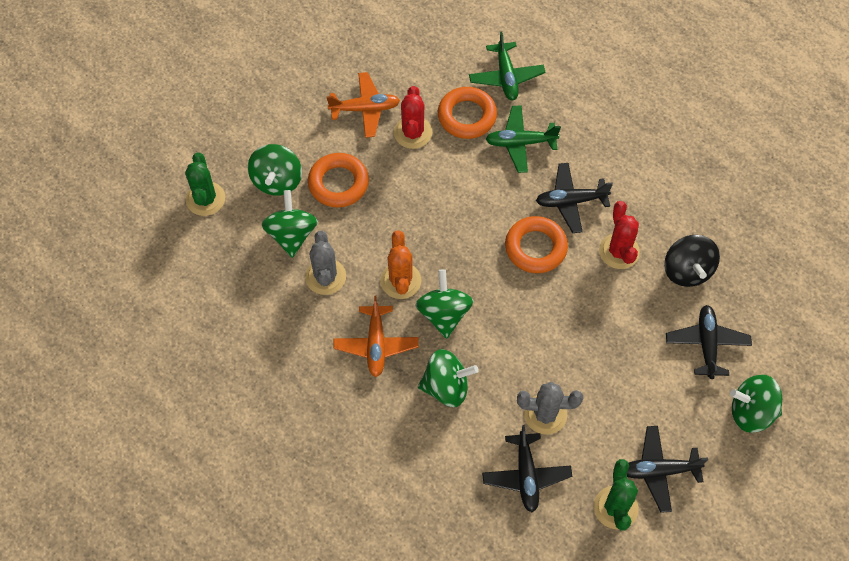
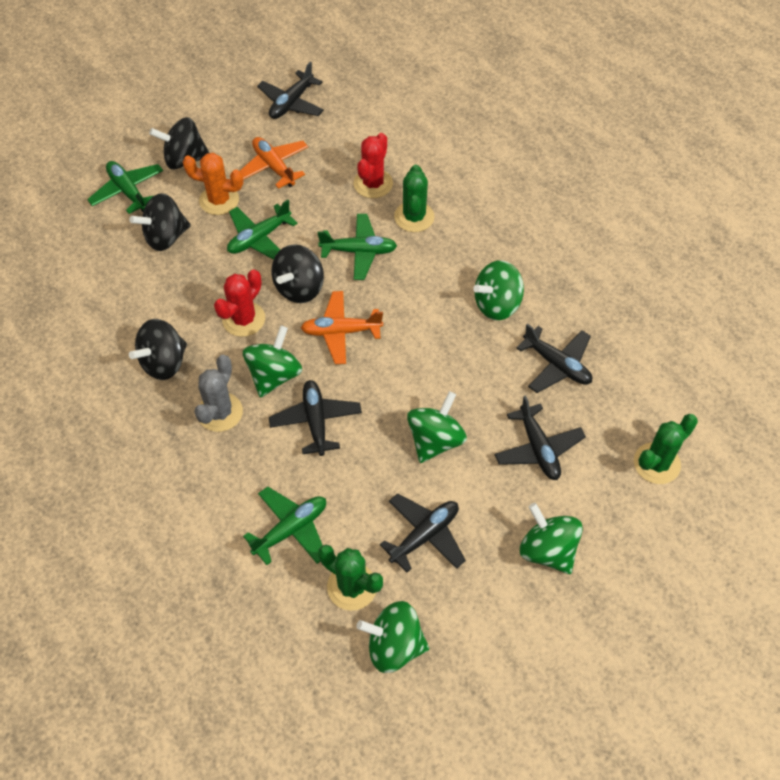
black plane: [482,425,572,512] [536,163,613,233] [627,426,708,513] [666,305,752,379] = 4 -> [257,61,324,119] [269,380,362,456] [380,493,466,572] [495,395,586,480] [516,323,592,393] = 5
black spinning top: [664,235,720,287] = 1 -> [129,193,191,251] [129,319,187,380] [149,117,209,169] [271,244,324,303] = 4
green cactus: [185,152,225,216] [594,459,639,530] = 2 -> [318,545,383,611] [394,165,435,232] [634,414,698,484] = 3
green plane: [469,32,545,100] [486,105,561,173] = 2 -> [87,161,163,214] [227,200,298,260] [243,487,326,565] [318,214,397,280] = 4
grey cactus: [305,231,346,295] [517,382,583,435] = 2 -> [194,355,243,432] = 1
orange ring: [308,153,369,208] [438,87,497,139] [505,216,568,273] = 3 -> none = 0

